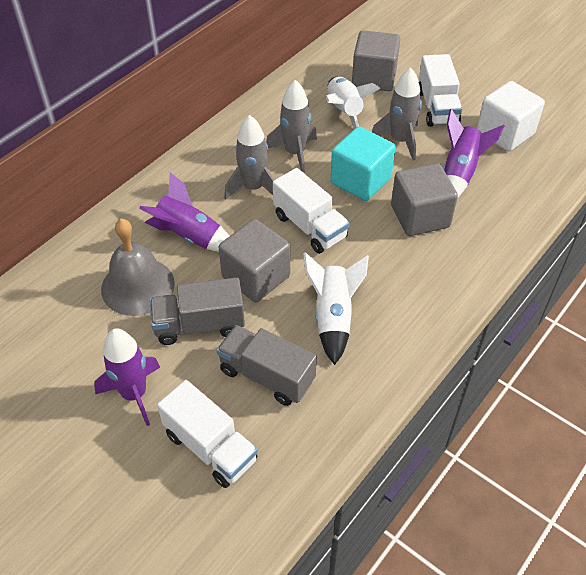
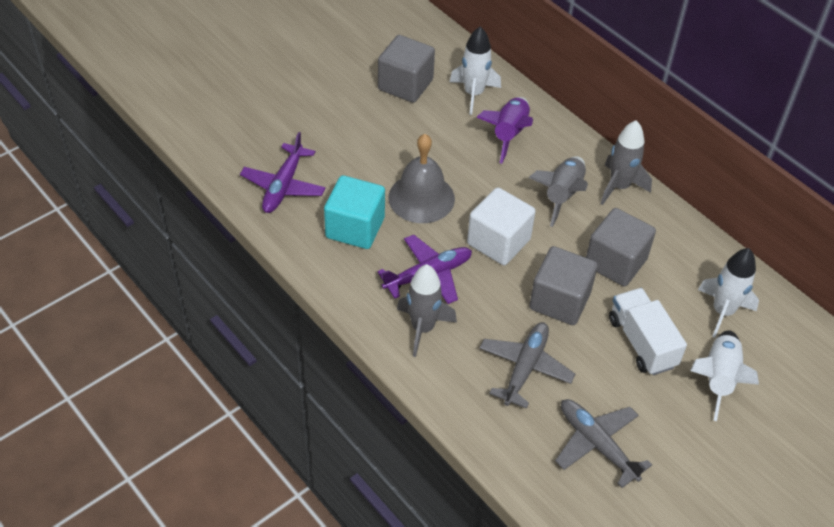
grey plane: none = 0 -> [479,322,575,409] [555,399,652,488] = 2
grey truck: [150,277,245,345] [217,325,317,406] = 2 -> none = 0
purple plane: none = 0 -> [240,132,326,213] [377,235,472,304] = 2
purple rocket: [94,328,160,426] [139,173,229,252] [444,109,505,197] = 3 -> [476,97,533,164] = 1
white rocket: [303,252,369,365] [326,77,381,129] = 2 -> [450,26,501,115] [690,330,759,421] [698,248,759,338] = 3
white truck: [157,380,258,488] [273,168,349,254] [419,54,462,127] = 3 -> [609,288,687,375] = 1

